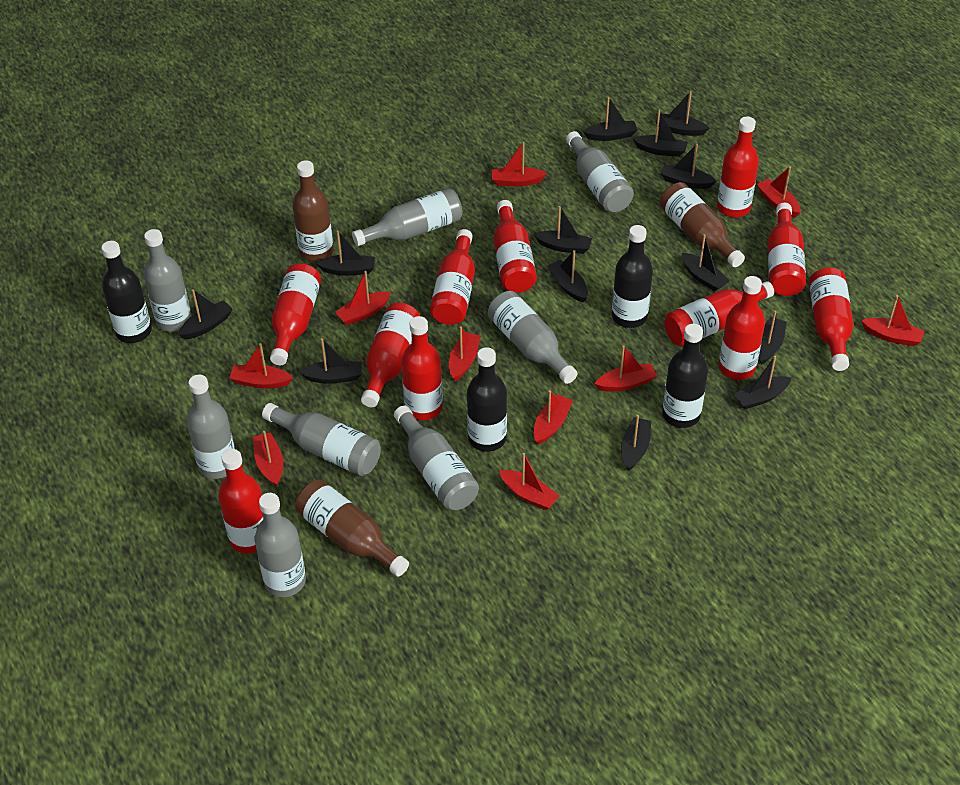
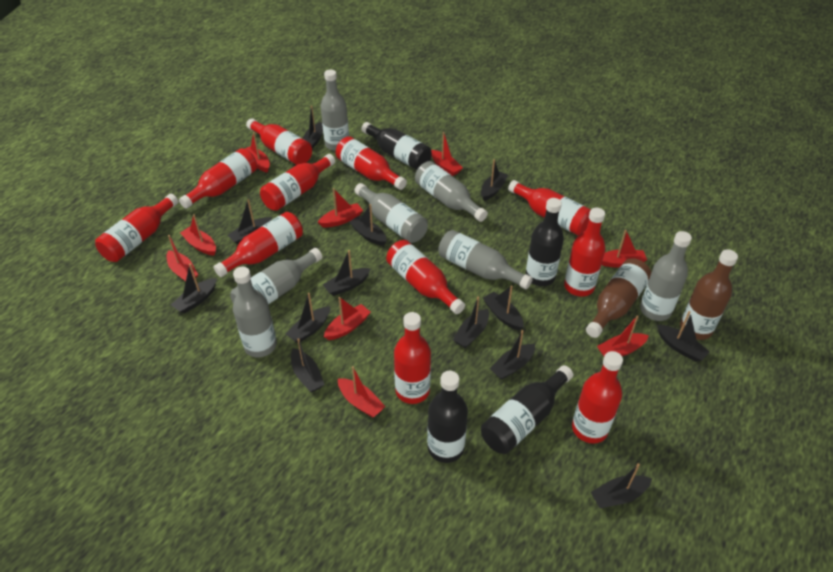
brown bottle: [292,161,333,262] [295,479,409,577] [660,182,745,267] = 3 -> [586,258,651,338] [680,249,738,340] = 2
grey bottle: [144,229,192,332] [186,375,235,479] [254,493,306,597] [262,403,381,476] [352,188,462,246] [394,405,479,510] [488,291,577,384] [566,131,634,213] = 8 -> [230,248,322,304] [233,267,277,357] [321,70,349,151] [354,183,428,243] [415,161,488,222] [438,230,533,289] [640,231,692,321] = 7
red boat: [229,343,293,389] [253,431,283,487] [335,271,391,325] [449,326,480,381] [491,142,547,186] [499,453,559,510] [534,390,573,445] [594,345,657,391] [757,167,801,217] [861,295,924,346] = 10 -> [166,235,198,282] [180,214,216,256] [245,132,270,173] [318,188,363,228] [324,297,371,340] [338,366,386,418] [431,132,463,176] [597,316,649,356] [601,230,647,268] = 9

